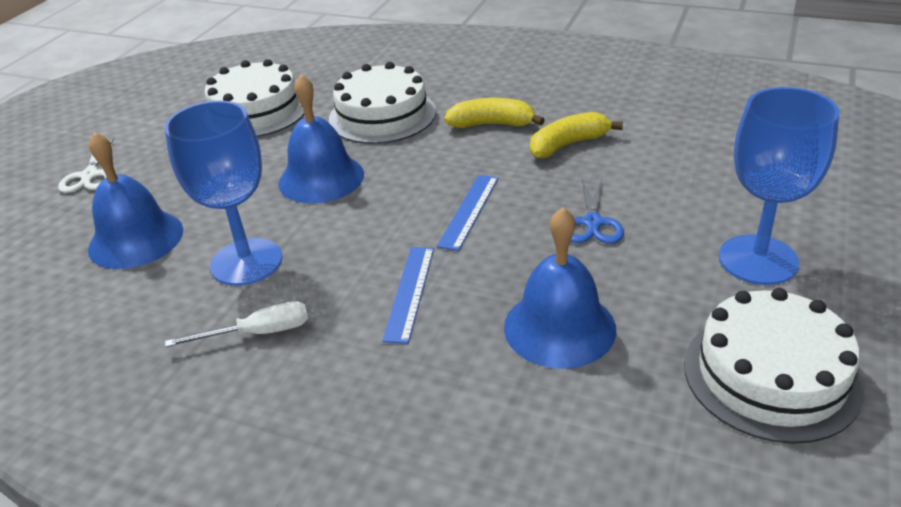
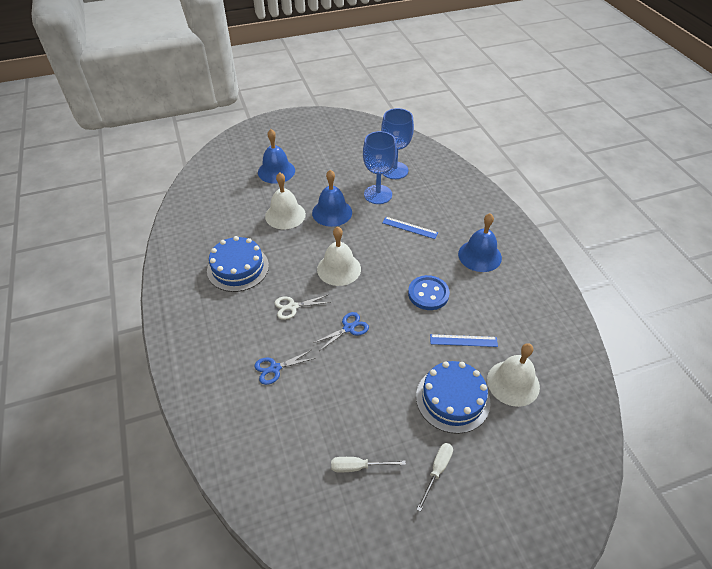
blue button: none = 0 -> [408,275,450,310] = 1
blue cake: none = 0 -> [207,236,269,292] [416,361,491,434] = 2
blue scissors: [571,177,624,244] = 1 -> [254,350,316,385] [313,312,369,350] = 2
white bell: none = 0 -> [265,173,306,229] [317,226,361,286] [487,343,540,407] = 3
white cake: [205,59,304,137] [329,62,436,144] [684,288,864,444] = 3 -> none = 0
white screwdriver: [165,301,308,347] = 1 -> [331,457,406,472] [416,443,453,512] = 2
yellow banana: [444,98,545,128] [530,112,623,158] = 2 -> none = 0

